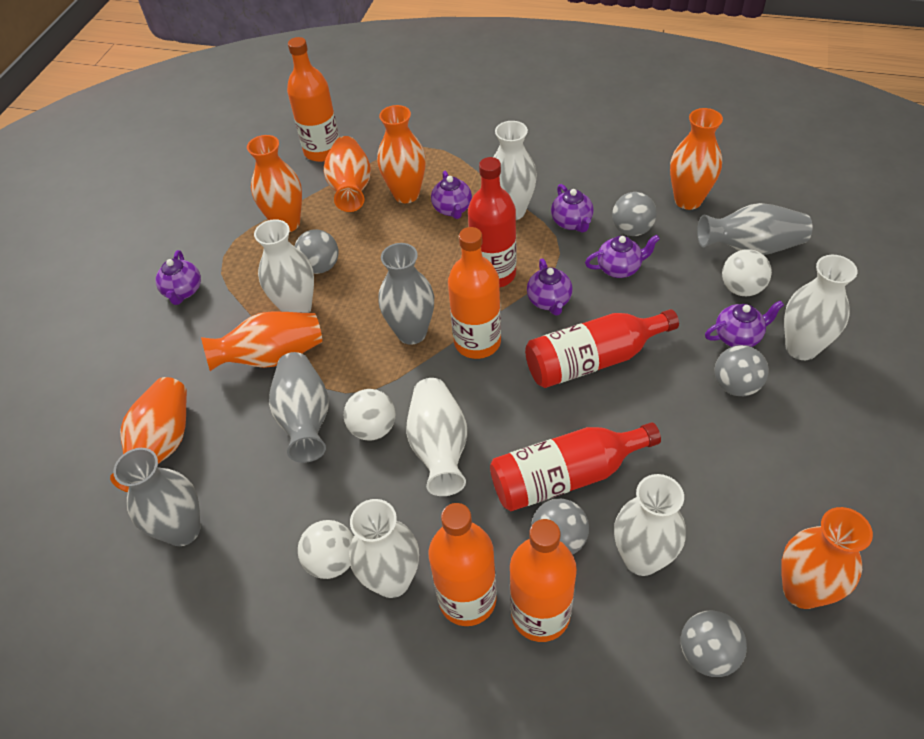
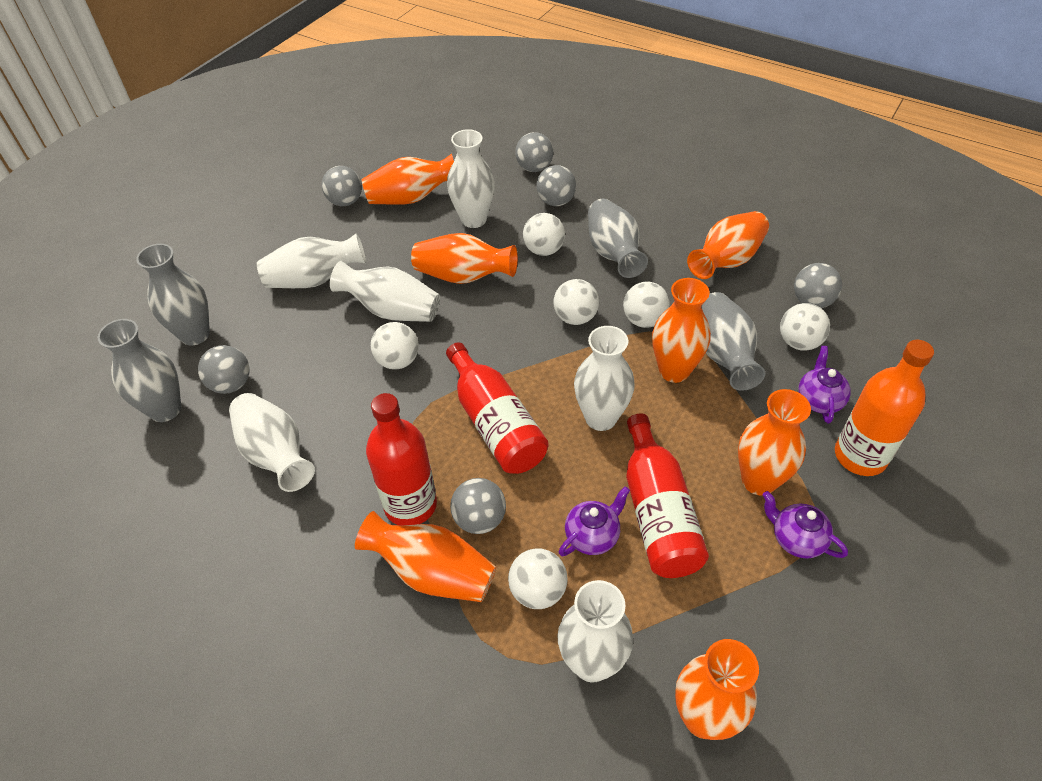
grey ball: [294,229,338,274] [531,499,589,555] [612,192,657,236] [681,610,747,677] [715,345,769,396] = 5 -> [198,345,250,394] [322,166,362,206] [450,478,506,534] [515,132,553,172] [536,165,576,206] [794,263,842,308] = 6
orange bottle: [287,37,339,162] [429,503,497,626] [448,227,501,359] [510,519,577,642] = 4 -> [835,340,934,476] = 1
purple teapot: [156,250,201,305] [431,171,472,219] [527,259,573,316] [551,184,594,233] [585,235,660,278] [705,300,784,347] = 6 -> [559,487,630,556] [763,491,848,559] [798,346,851,424] = 3
white ball: [298,520,353,579] [344,389,395,441] [722,249,772,296] = 3 -> [371,322,419,370] [508,548,567,609] [523,213,565,256] [554,279,599,325] [623,282,670,328] [780,303,830,351] = 6

